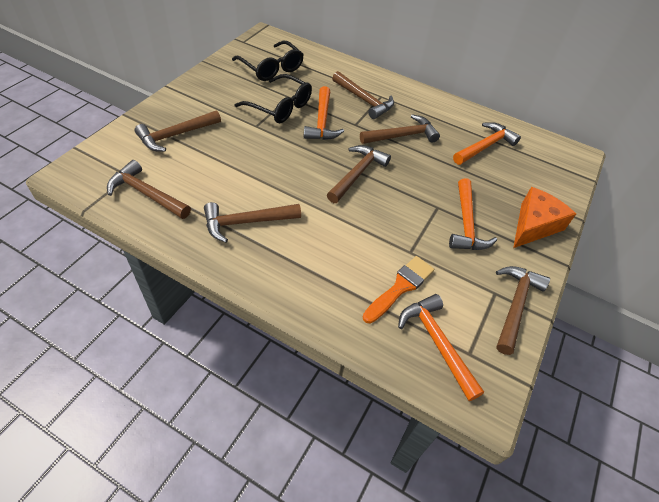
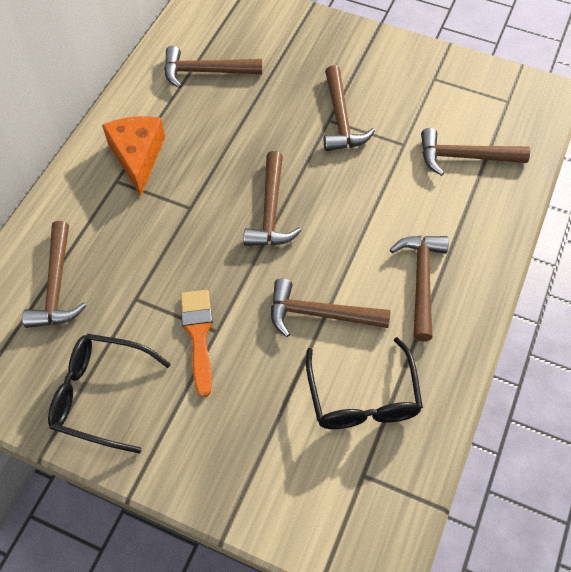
orange hammer: [304,86,344,140] [398,294,484,401] [449,178,497,250] [453,122,521,165] = 4 -> none = 0

